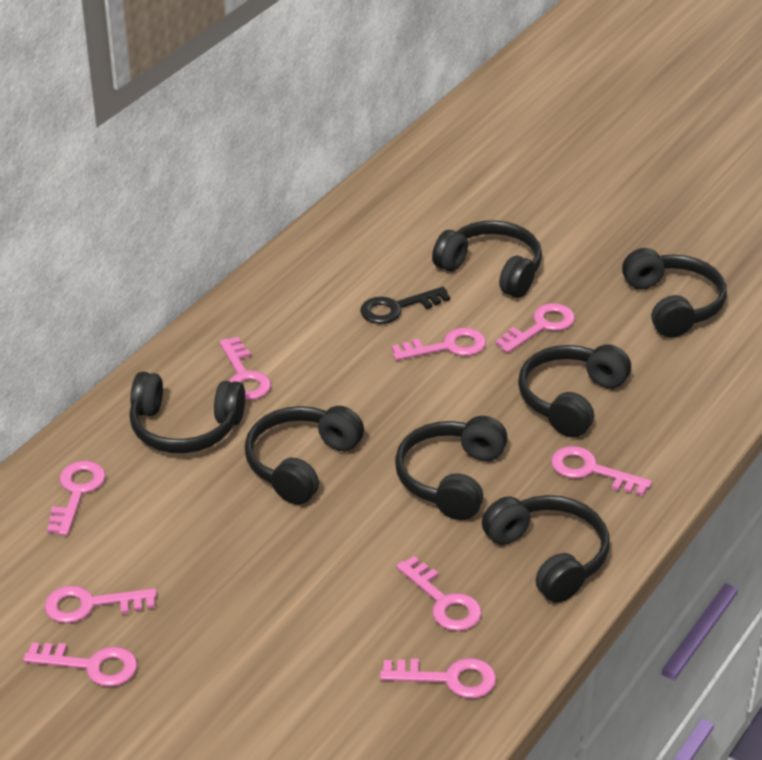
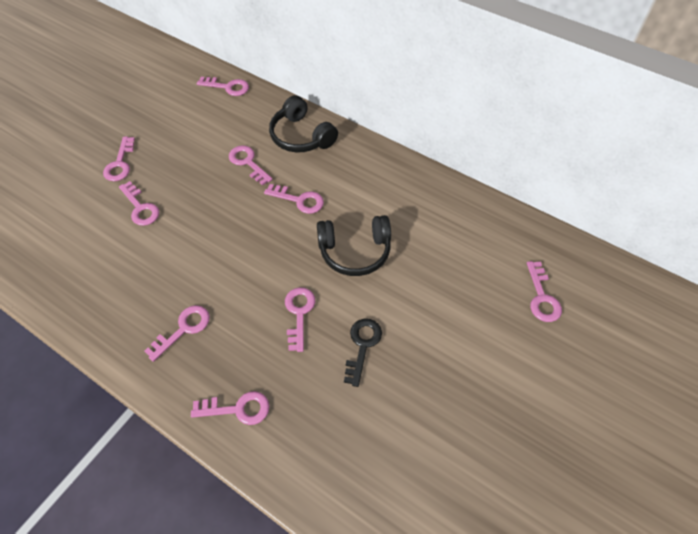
black headphones: [129,372,245,453] [245,406,364,505] [395,416,508,520] [432,220,542,298] [482,495,610,603] [518,344,631,437] [622,248,727,338] = 7 -> [269,95,338,153] [317,215,391,276] = 2

